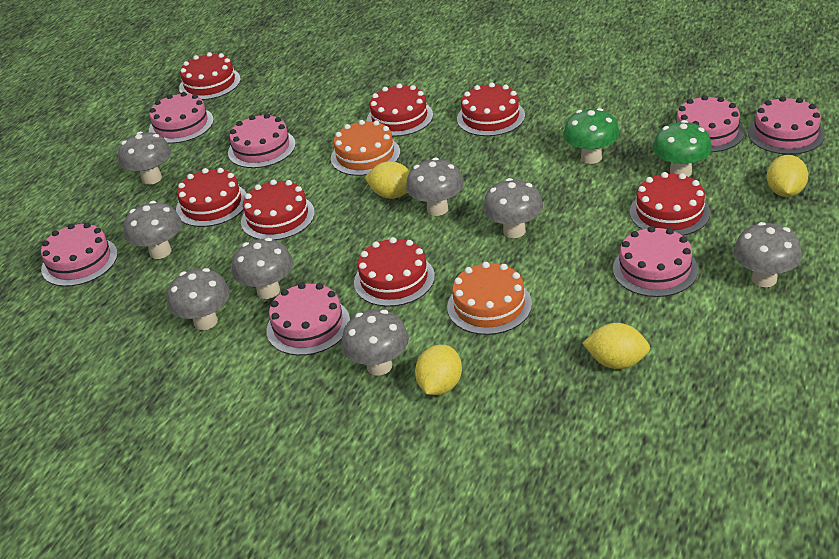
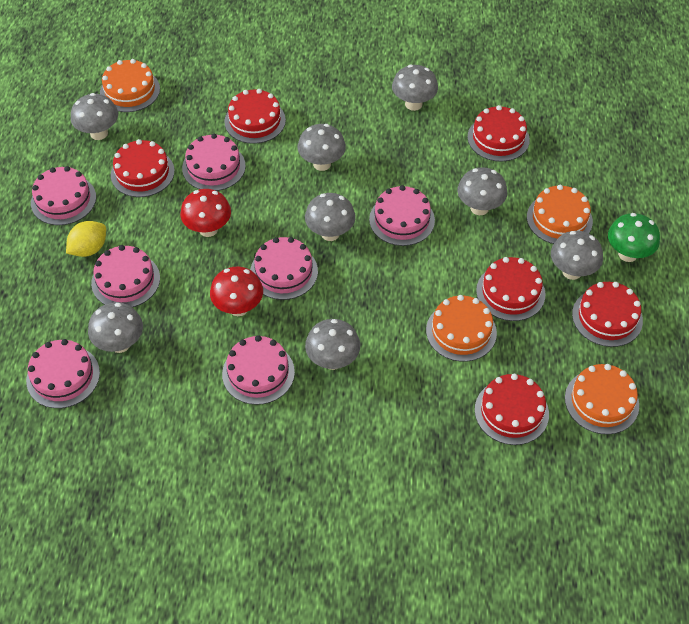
green mushroom: [563,108,620,164] [653,120,712,177] = 2 -> [608,213,660,262] = 1
orange cake: [331,120,400,176] [447,262,532,335] = 2 -> [100,59,160,112] [426,295,497,362] [527,185,593,244] [565,364,639,434] = 4
red cake: [176,168,247,227] [179,52,241,100] [241,179,315,240] [354,237,435,307] [366,84,433,137] [457,82,525,136] [630,172,710,236] = 7 -> [111,139,175,197] [224,89,286,144] [467,105,530,162] [475,374,549,445] [476,257,545,321] [572,282,643,347] = 6
red mushroom: none = 0 -> [180,189,231,237] [210,267,263,316] = 2
yellow lemon: [364,161,410,199] [415,345,462,395] [582,323,650,369] [767,155,808,197] = 4 -> [66,221,106,257] = 1

